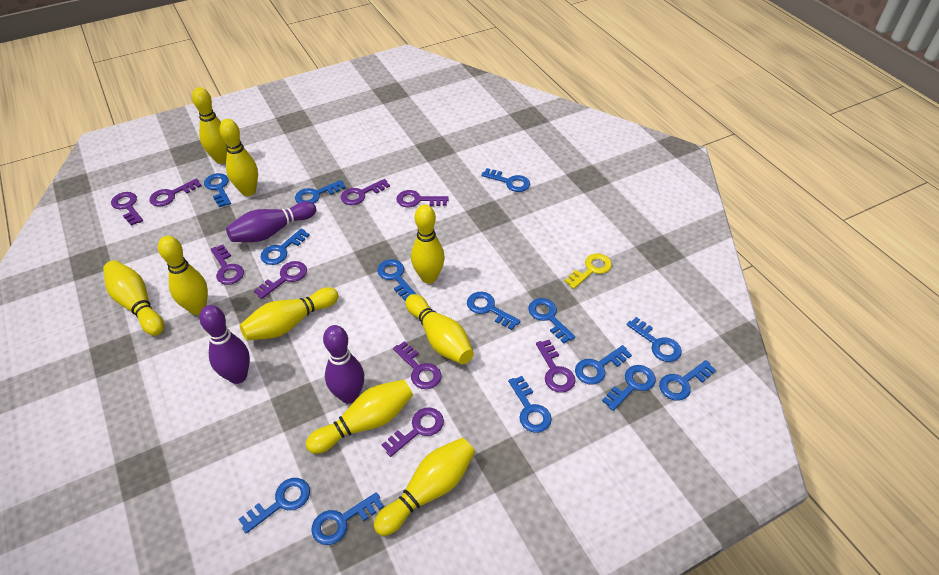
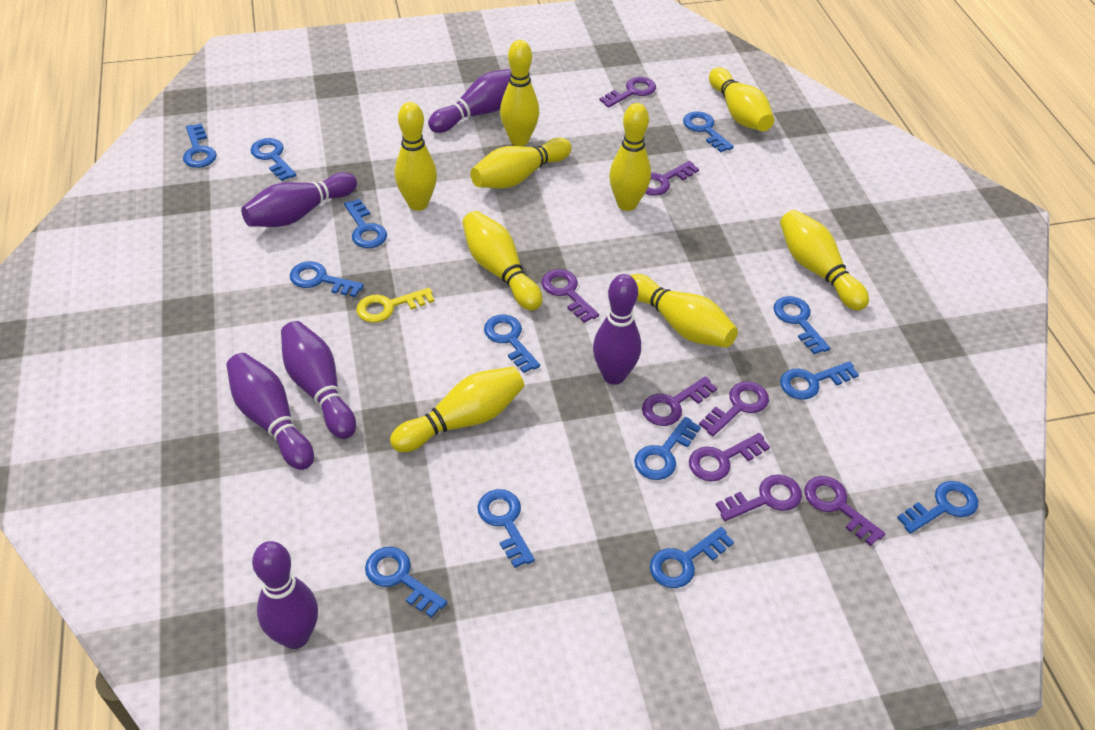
blue key: [204,173,231,207] [239,478,310,534] [260,228,310,265] [295,180,345,203] [312,492,384,545] [377,259,416,301] [467,292,521,330] [481,168,530,192] [508,376,552,433] [529,298,575,344] [575,345,632,385] [602,365,656,411] [627,317,682,362] [659,360,716,401] = 14 -> [183,123,217,168] [250,138,296,181] [290,261,364,297] [344,199,387,248] [365,547,447,618] [477,489,535,568] [484,314,540,373] [634,417,701,480] [650,527,734,588] [683,111,734,152] [773,296,830,354] [780,361,859,400] [897,481,978,534] = 13
purple bowling pin: [199,305,250,384] [226,201,316,242] [323,325,364,404] = 3 -> [226,353,314,470] [241,172,357,227] [252,541,318,649] [281,321,356,439] [428,69,511,133] [593,274,641,385] = 6
purple key: [111,192,143,226] [149,178,201,206] [211,245,244,285] [254,261,307,299] [341,179,390,205] [382,407,444,457] [393,341,442,389] [396,190,448,207] [536,340,575,393] = 9 -> [542,269,599,323] [599,77,656,108] [642,376,717,426] [645,161,699,195] [689,433,770,481] [699,381,769,436] [716,475,802,521] [804,476,885,546] = 8

